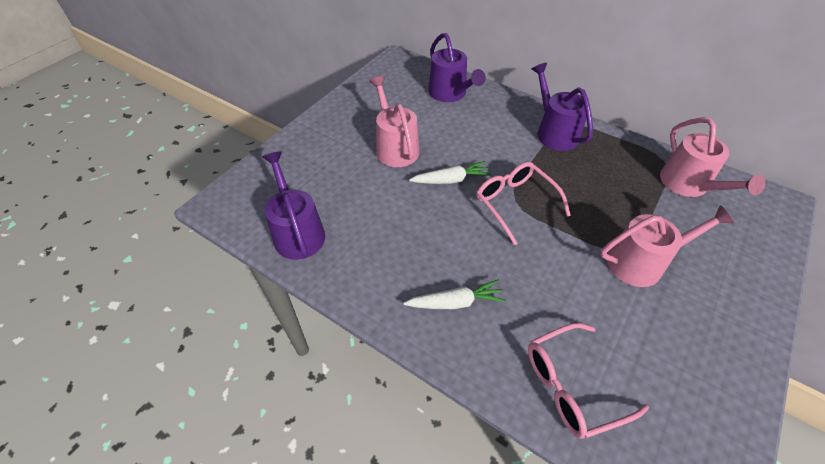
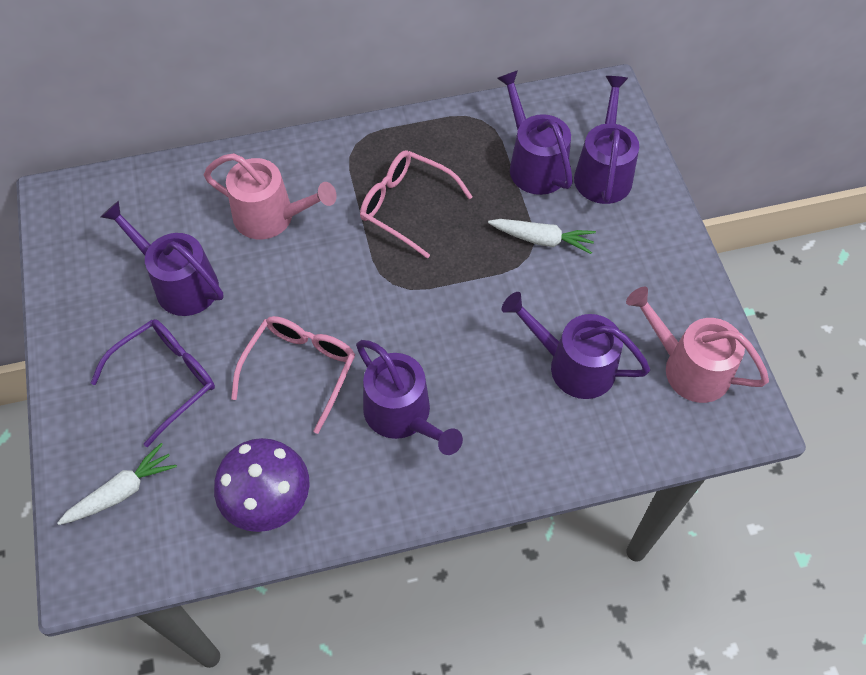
pink watering can: [369,76,419,167] [600,205,734,287] [660,117,766,197] = 3 -> [204,153,337,239] [626,287,769,403] = 2
purple glasses: none = 0 -> [91,319,215,447] = 1
purple mushroom: none = 0 -> [214,438,310,532] = 1
purple watering can: [263,151,325,260] [428,33,486,102] [532,63,593,151] = 3 -> [101,201,223,316] [356,340,463,455] [497,70,573,195] [502,292,650,399] [574,76,639,204] = 5

